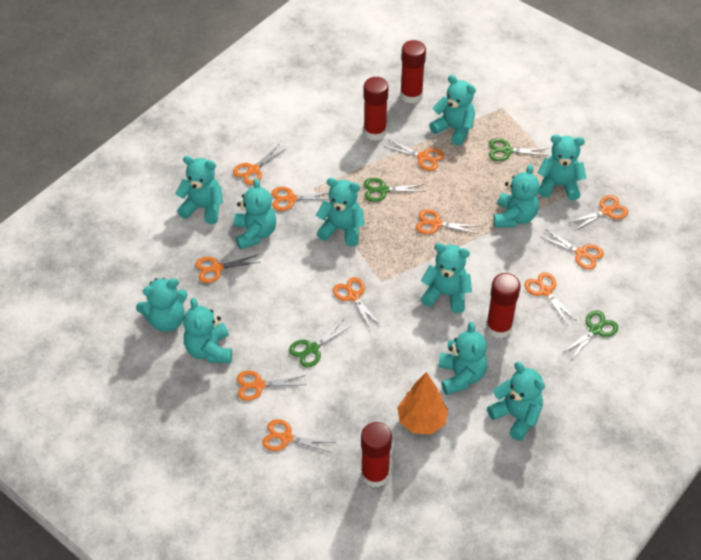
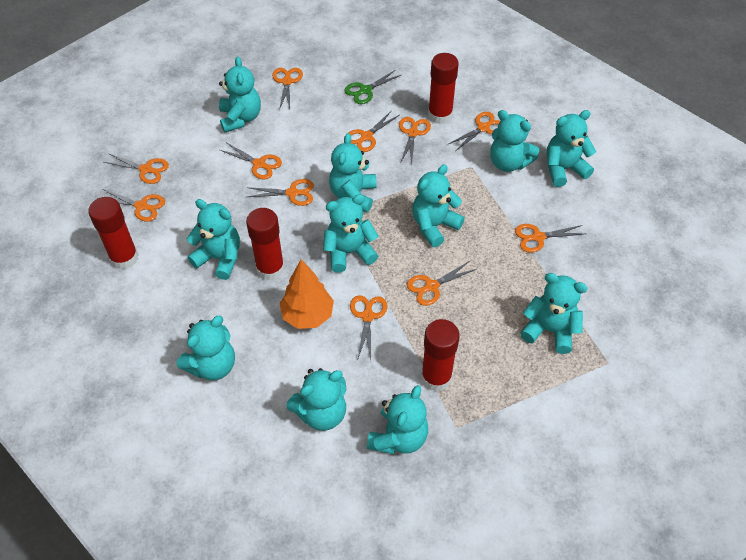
green scissors: [289,320,351,367] [364,178,426,202] [489,138,549,161] [562,310,618,359] = 4 -> [344,70,401,104] = 1

